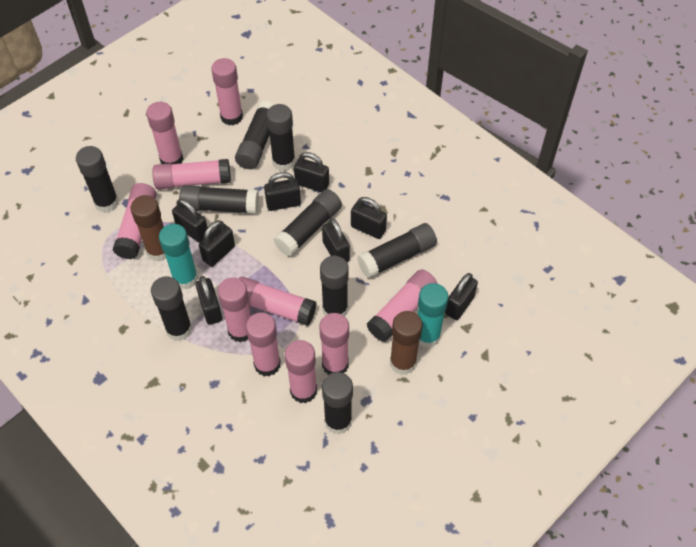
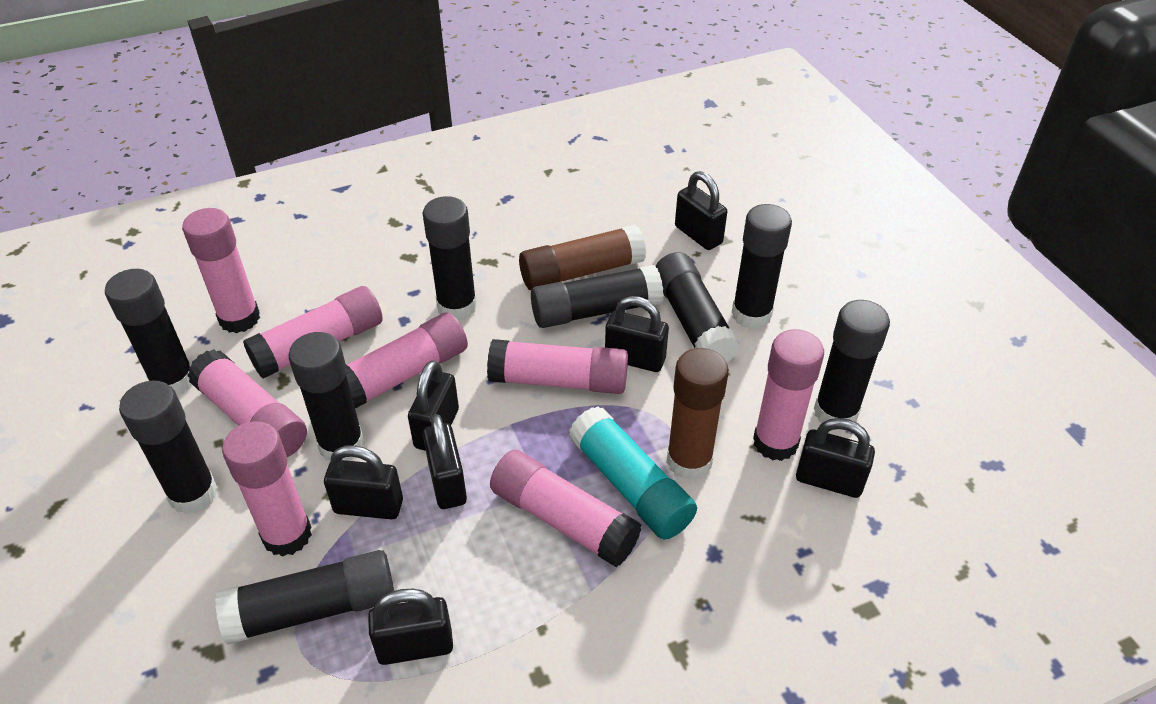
black padlock: [172,199,208,243] [195,276,222,325] [199,220,235,267] [264,172,301,211] [294,152,329,192] [322,218,350,262] [351,197,387,239] [445,273,478,320] = 8 -> [324,445,403,520] [368,589,453,665] [408,360,459,451] [423,414,467,509] [605,296,669,372] [675,171,727,250] [796,418,875,498] = 7
pink glue stick: [113,183,157,259] [146,102,183,164] [152,159,231,189] [211,58,243,125] [218,278,251,342] [238,277,316,326] [246,313,281,376] [285,340,317,403] [319,313,349,375] [367,269,438,342] = 10 -> [182,208,260,333] [187,349,307,457] [222,421,312,556] [243,286,383,379] [346,312,468,409] [487,339,628,394] [490,450,642,567] [753,329,824,461] = 8
turquoise glue stick: [159,224,198,290] [418,283,448,348] = 2 -> [569,406,697,539] = 1

